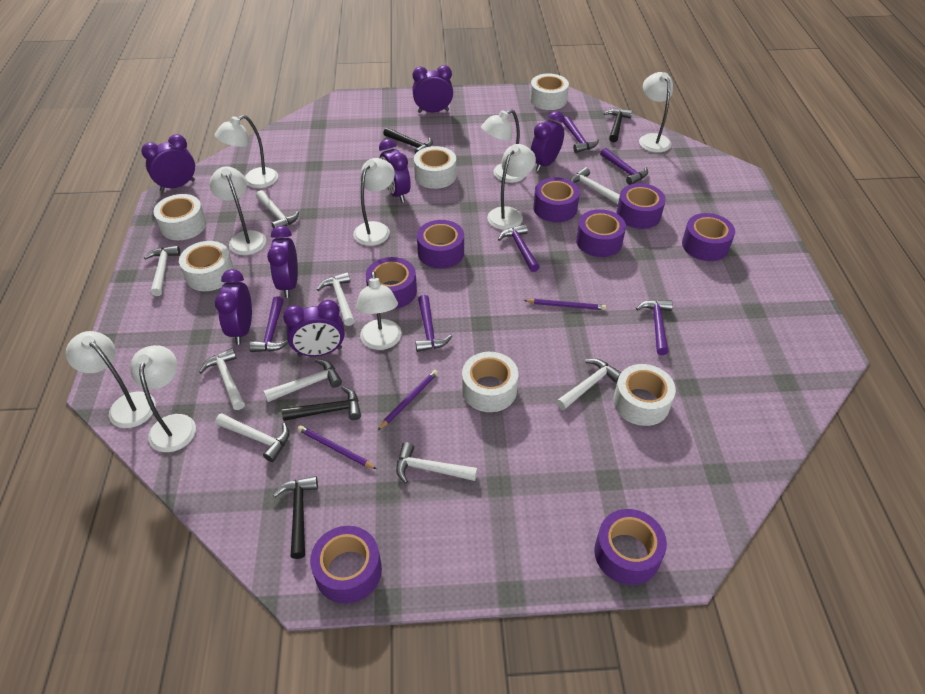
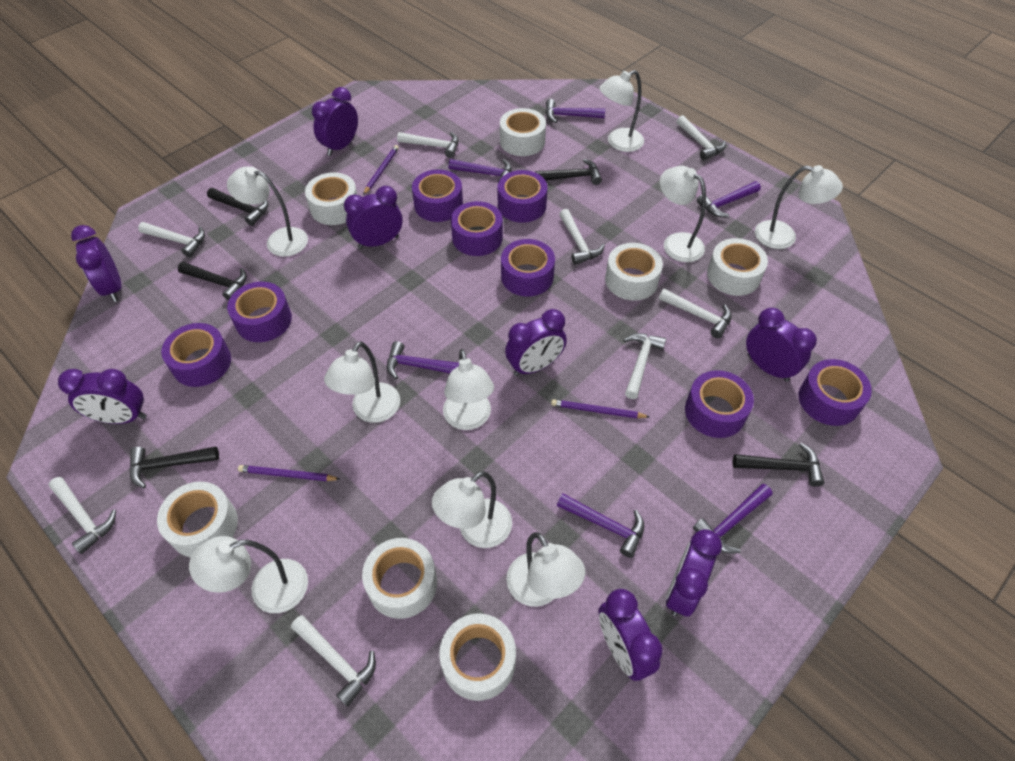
black hammer: [273,476,318,559] [282,386,361,421] [383,127,433,154] [604,109,632,142] = 4 -> [129,446,219,488] [178,262,247,300] [207,188,268,226] [536,159,602,185] [733,443,824,487] = 5
purple clock: [141,134,195,192] [215,269,252,345] [267,226,298,298] [283,300,345,357] [379,139,411,203] [412,65,453,113] [531,111,565,171] = 7 -> [58,369,147,424] [71,225,121,302] [312,87,358,156] [344,186,403,249] [505,309,567,376] [598,589,663,681] [666,529,722,617] [746,308,817,382] = 8
white hammer: [144,246,180,296] [199,348,245,410] [215,413,289,462] [256,190,299,229] [264,359,342,402] [317,272,355,326] [396,442,477,484] [556,358,621,410] [570,167,620,204] = 9 -> [48,477,116,554] [138,222,205,257] [291,615,376,707] [397,132,459,158] [559,209,605,264] [623,333,666,399] [659,289,732,338] [677,115,726,160] = 8
white tape: [153,194,207,240] [179,241,234,291] [414,146,456,189] [462,352,518,412] [530,74,569,110] [613,364,676,426] = 6 -> [157,481,238,557] [305,172,357,225] [362,538,437,619] [439,613,516,701] [500,108,546,156] [605,243,663,301] [707,238,768,296] = 7

